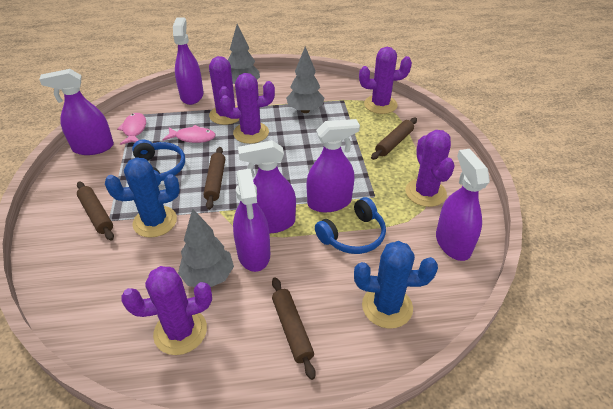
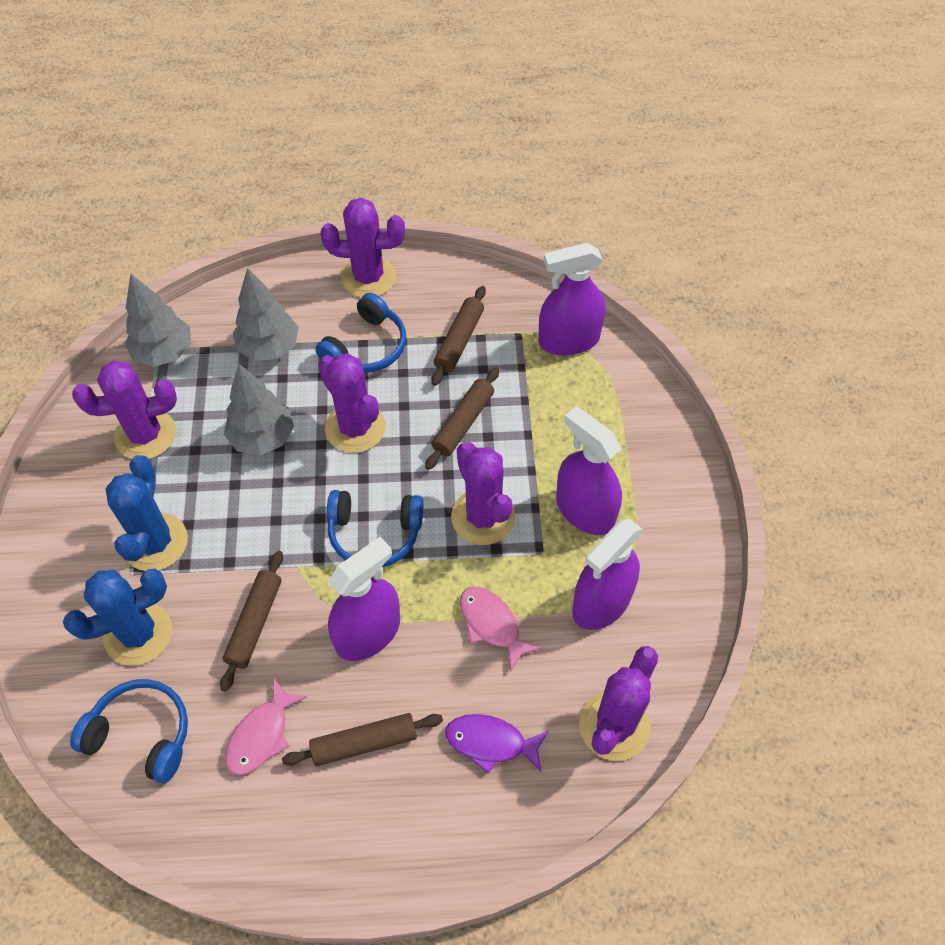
blue headphones: [132,139,185,186] [315,197,386,254] = 2 -> [70,679,188,783] [315,293,406,373] [327,490,423,567] = 3
purple fish: none = 0 -> [445,714,549,774] = 1
purple spray bottle: [39,69,114,155] [173,17,203,105] [233,168,270,272] [238,140,296,233] [307,119,360,212] [436,149,490,261] = 6 -> [328,537,400,661] [538,243,606,355] [556,406,622,535] [572,519,643,630] = 4

